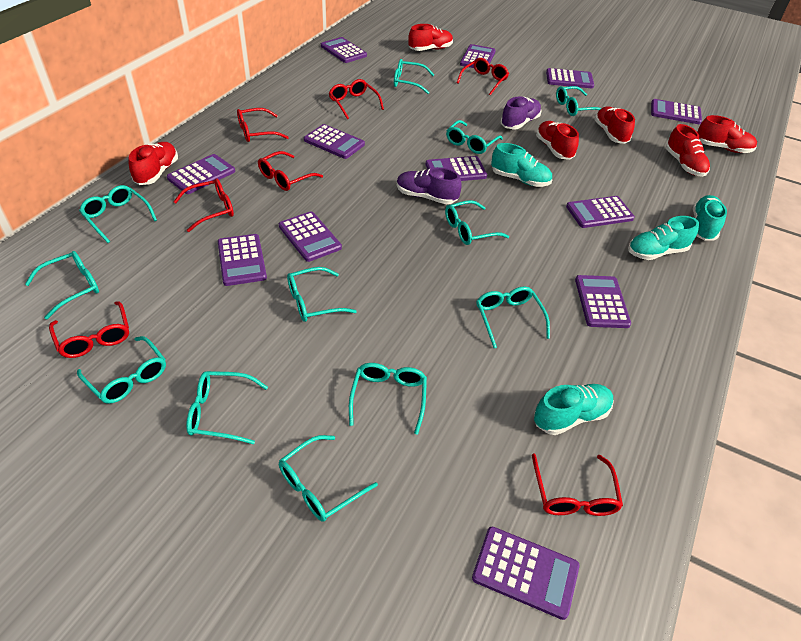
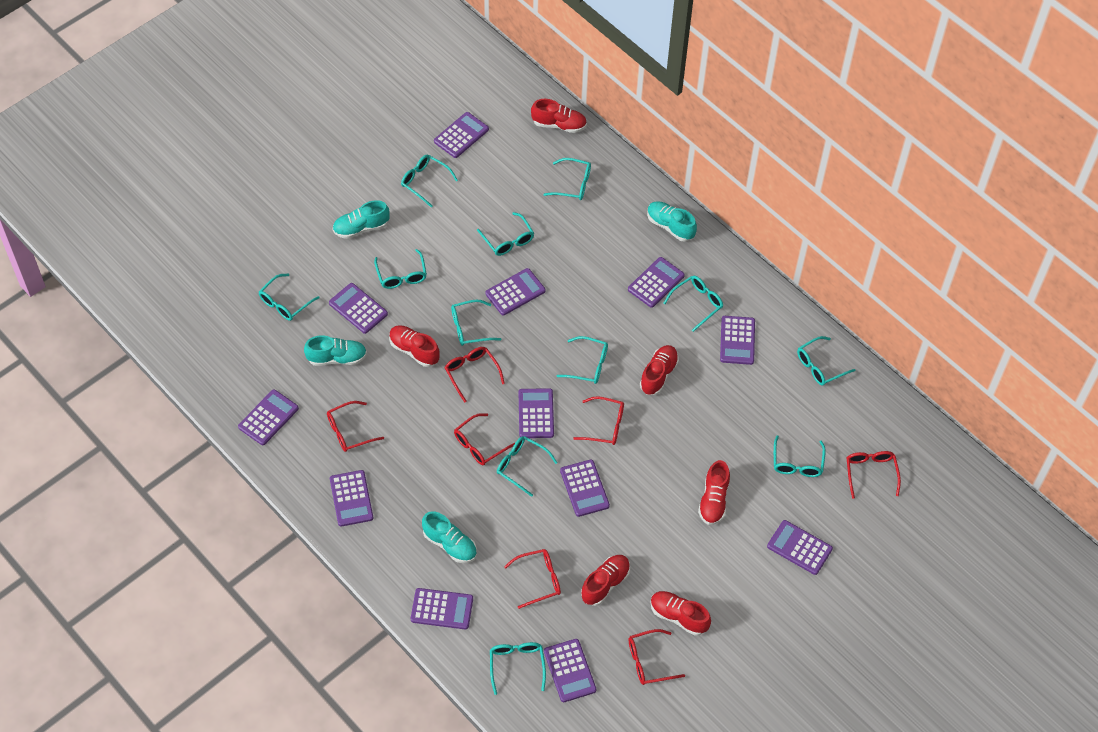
purple shoe: [397,167,462,204] [501,96,542,130] = 2 -> none = 0

